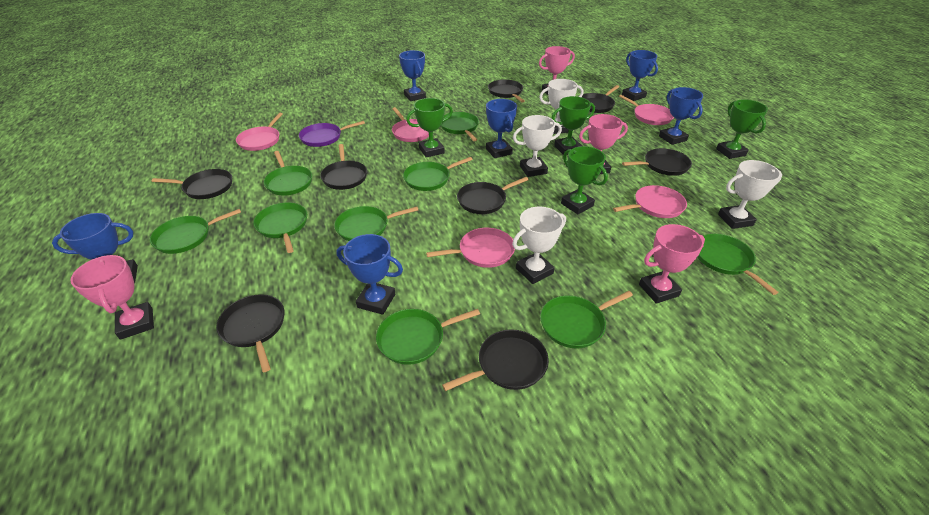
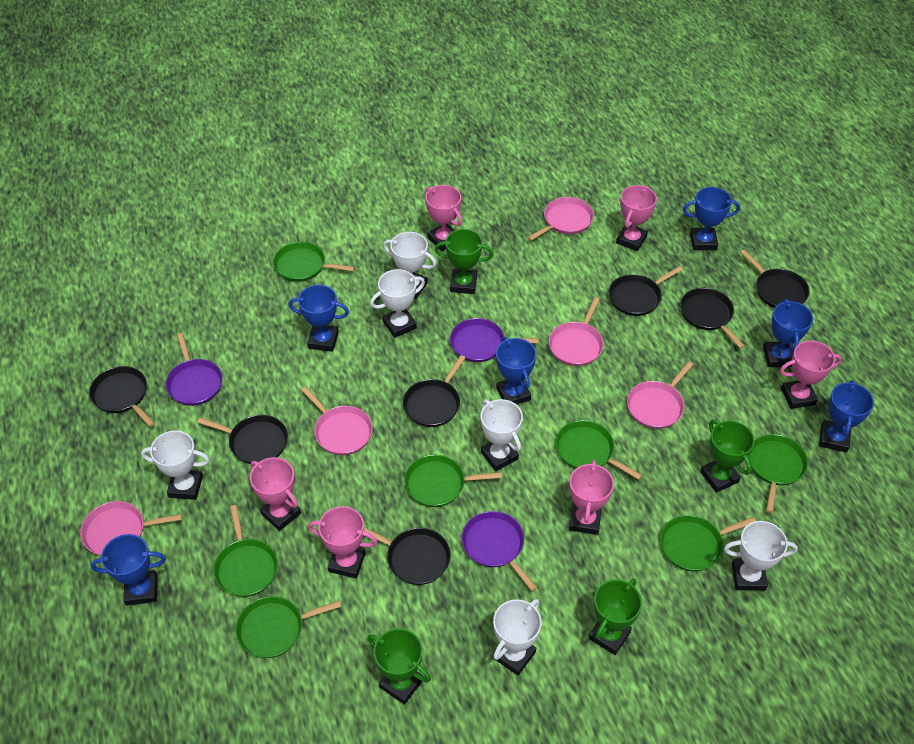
black pan: [152,169,232,199] [216,294,285,372] [320,144,367,190] [442,329,549,391] [457,177,529,214] [488,79,525,103] [582,85,619,113] [622,148,692,176] = 8 -> [89,366,155,427] [197,415,288,464] [364,527,450,585] [403,355,465,427] [609,266,683,316] [680,288,745,349] [740,250,809,308] = 7
green pan: [150,209,241,254] [253,203,307,253] [264,151,312,196] [334,206,418,241] [376,309,480,365] [403,157,473,191] [441,112,479,141] [540,291,633,348] [698,234,778,295] = 9 -> [213,505,278,597] [236,596,341,658] [273,242,355,282] [404,455,502,507] [555,420,642,480] [660,515,756,571] [748,434,808,513] = 7
pink trophy: [70,255,154,340] [539,46,575,95] [579,114,628,175] [639,224,705,304] = 4 -> [250,457,301,531] [308,506,377,578] [425,185,462,251] [569,460,614,535] [616,185,657,251] [780,340,842,409] = 6
purple pan: [299,121,365,147] = 1 -> [166,333,223,406] [450,318,539,362] [462,511,537,591] = 3
white trophy: [512,207,566,284] [513,115,562,177] [539,79,583,134] [718,160,782,229] = 4 -> [141,430,209,500] [370,269,425,338] [383,232,436,299] [481,399,523,471] [493,599,542,675] [724,521,798,591] = 6

